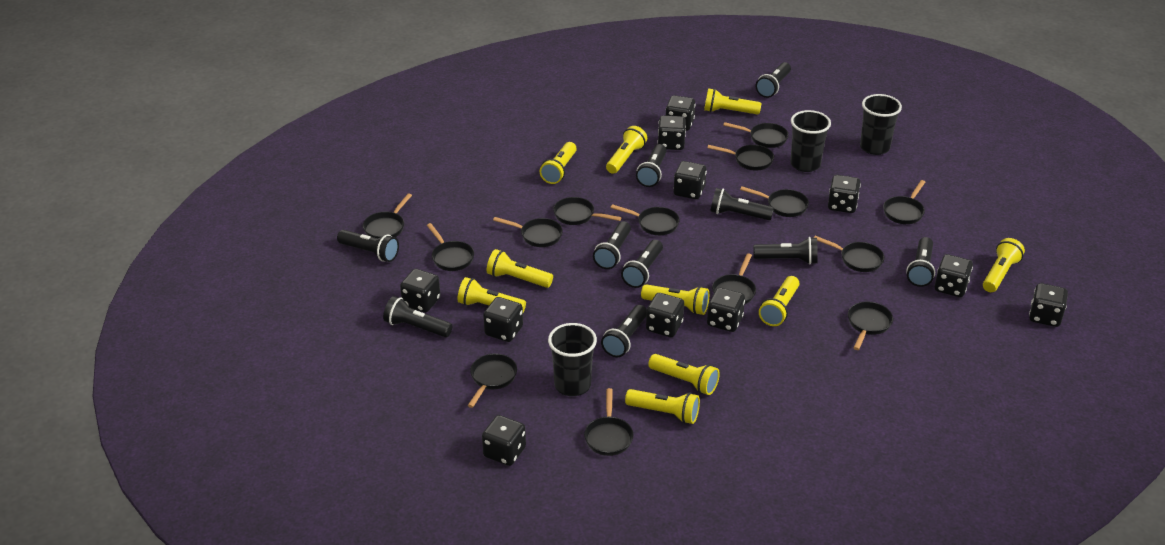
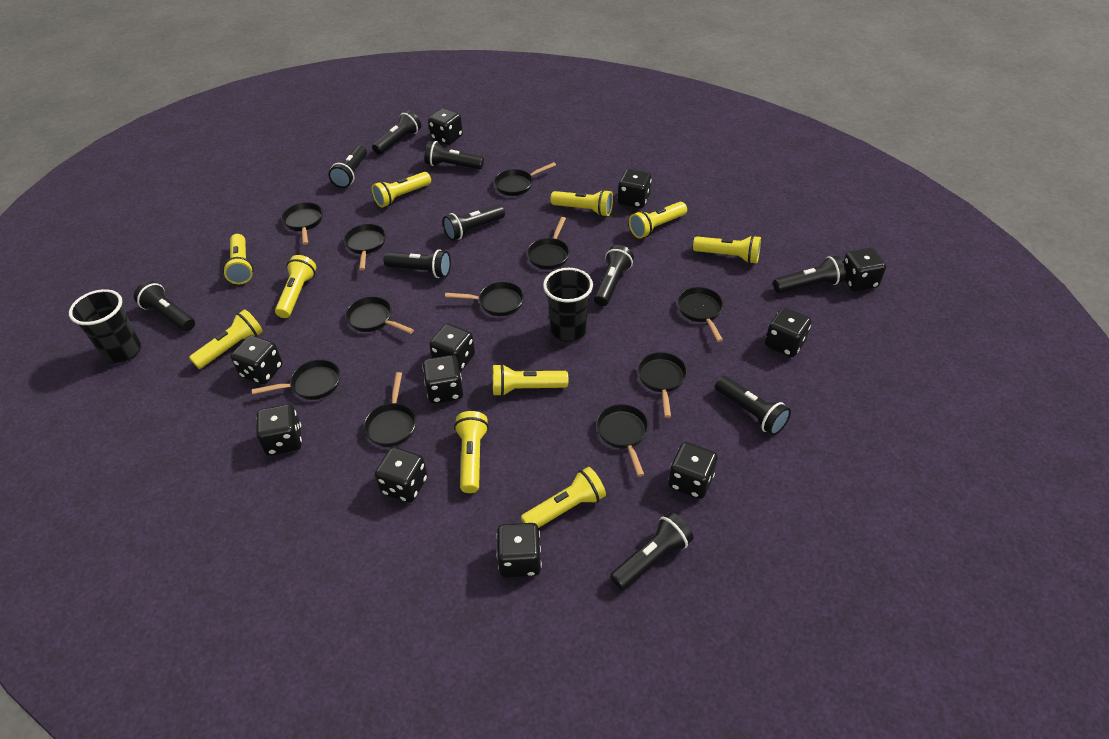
black cup: [548,323,597,396] [790,110,831,172] [860,94,902,155] = 3 -> [69,289,141,364] [543,268,593,342] = 2
black pan: [363,193,412,238] [427,223,474,271] [467,354,517,408] [493,217,563,247] [553,197,621,225] [584,388,633,456] [610,204,680,235] [707,145,774,170] [712,253,756,305] [723,122,789,148] [740,186,809,217] [814,236,884,272] [848,302,893,350] [883,180,925,224] = 14 -> [252,360,340,400] [282,202,323,245] [344,224,386,270] [345,297,414,334] [364,372,416,447] [445,282,524,316] [494,162,556,196] [527,217,570,269] [596,404,649,477] [637,352,687,418] [677,287,724,342] = 11

